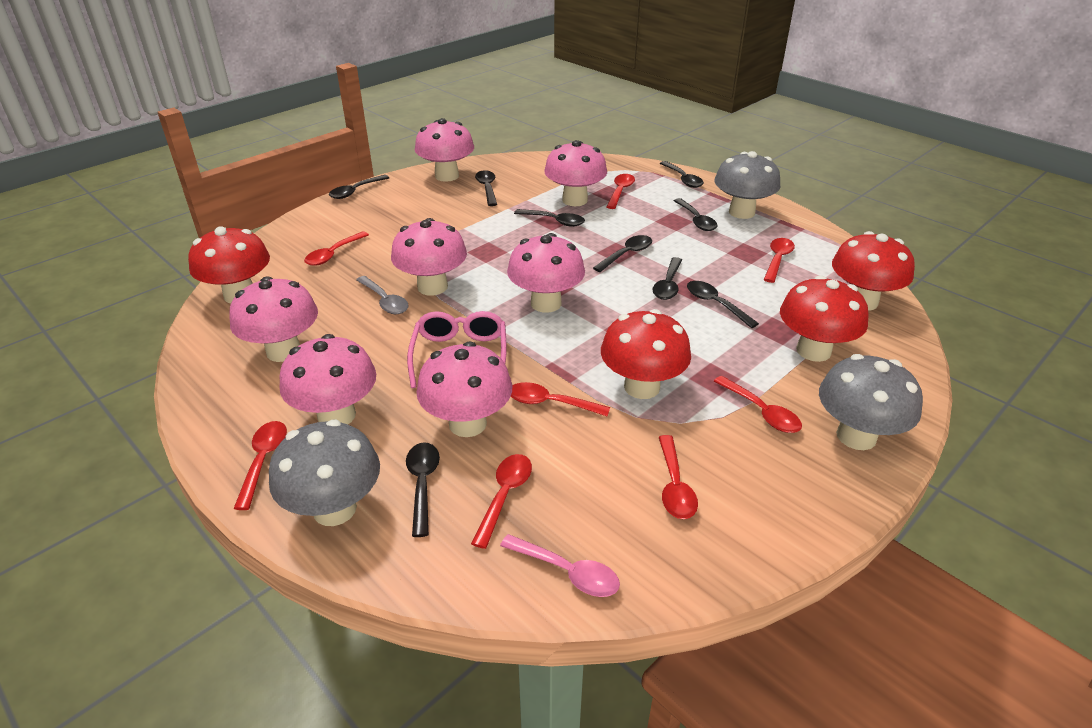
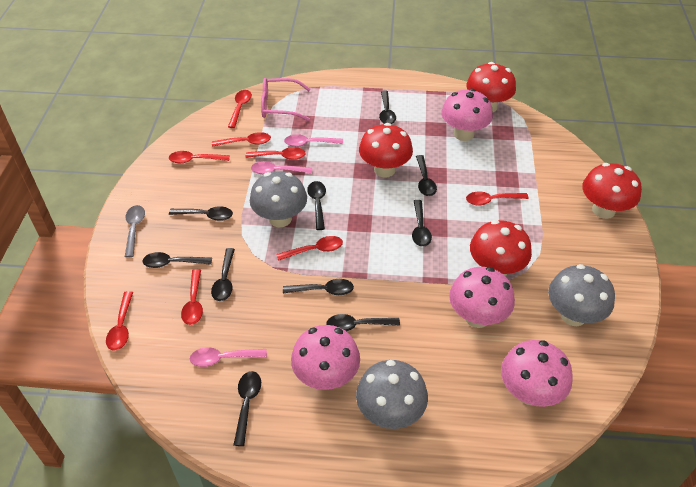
black spoon: [329,175,389,199] [406,442,440,537] [475,170,497,206] [514,209,585,227] [593,235,652,272] [653,257,682,300] [660,161,704,188] [674,198,718,231] [687,281,759,328] = 9 -> [142,252,212,268] [169,206,233,221] [211,248,235,301] [233,371,261,446] [283,279,354,295] [307,181,326,230] [326,314,400,331] [379,90,396,124] [412,200,432,247] [416,155,437,196] = 10
pink mushroom: [229,276,318,362] [279,334,376,424] [391,218,467,296] [415,118,474,182] [416,342,512,437] [507,233,585,313] [544,140,607,206] = 7 -> [291,325,360,390] [441,89,493,141] [449,267,515,328] [501,340,573,407] = 4
pink spoon: [500,534,620,597] = 1 -> [190,347,267,367] [251,161,312,174] [284,134,343,147] = 3

